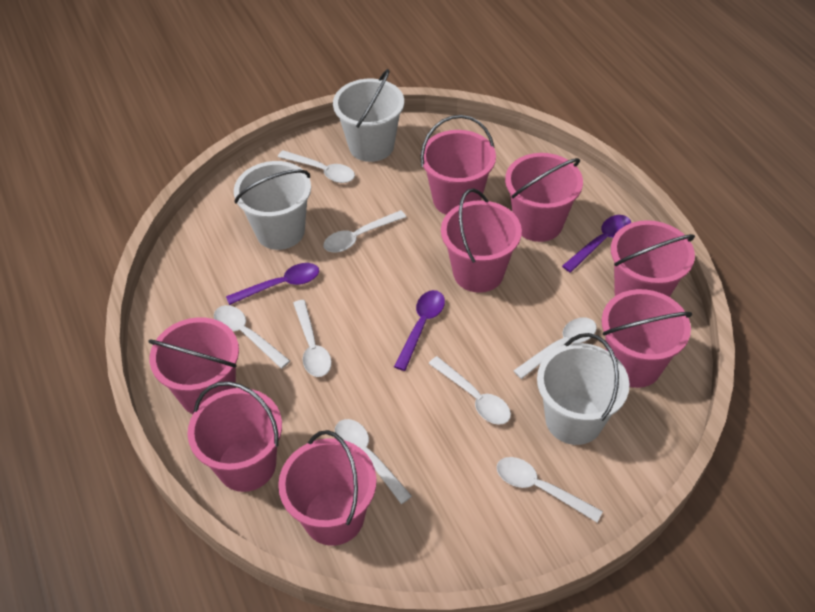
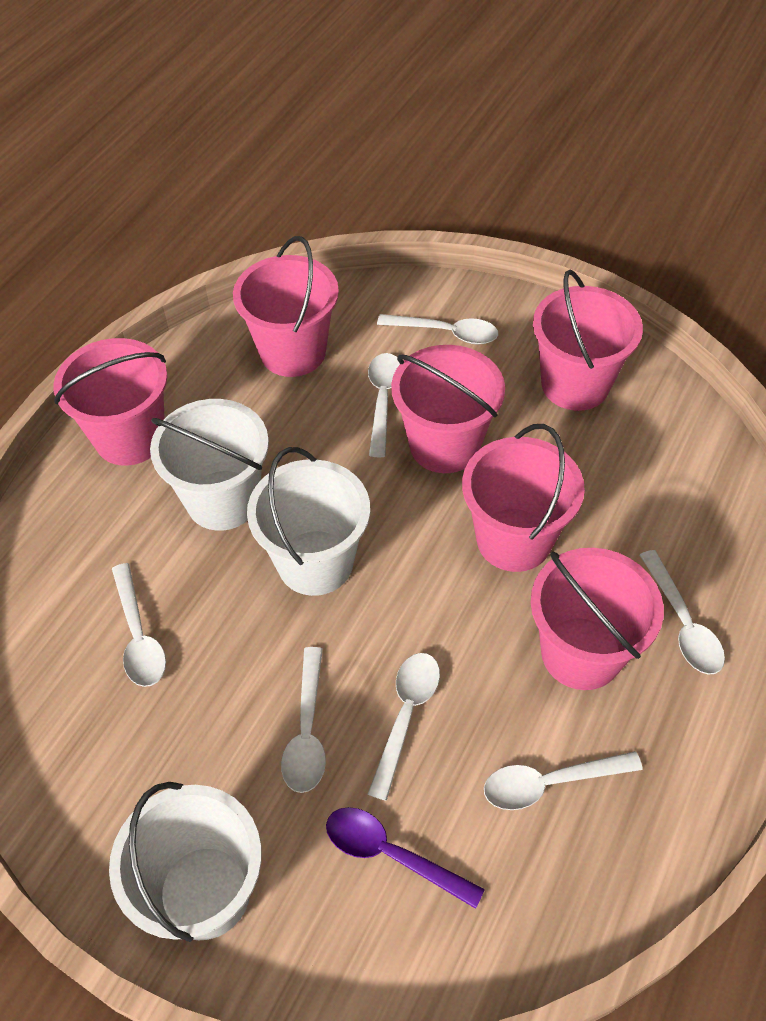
pink bucket: [148,317,239,414] [187,381,282,492] [278,430,377,546] [420,115,496,215] [441,188,522,293] [505,153,583,242] [602,289,692,388] [611,220,695,297] = 8 -> [53,338,167,466] [233,236,339,377] [391,345,505,473] [462,424,585,572] [531,548,664,690] [533,270,643,411] = 6
purple spoon: [226,263,319,305] [394,290,445,371] [562,215,631,273] = 3 -> [326,807,485,909] = 1
white spoon: [214,305,290,369] [278,150,355,183] [293,300,332,377] [323,210,406,253] [335,419,412,504] [429,356,511,425] [497,457,603,522] [513,317,597,379] = 8 -> [112,563,166,687] [281,647,326,793] [368,353,400,457] [368,653,440,801] [377,314,498,345] [484,751,643,810] [640,550,725,675] = 7

